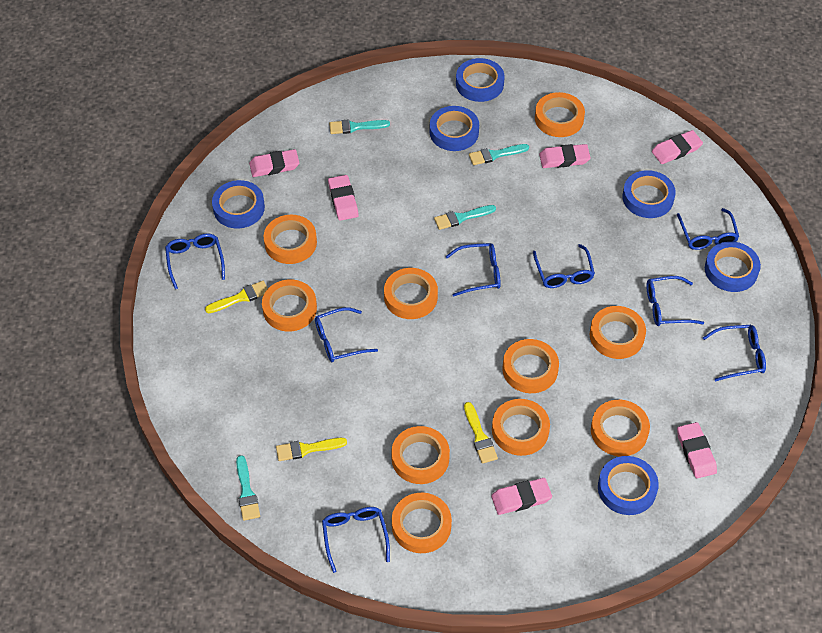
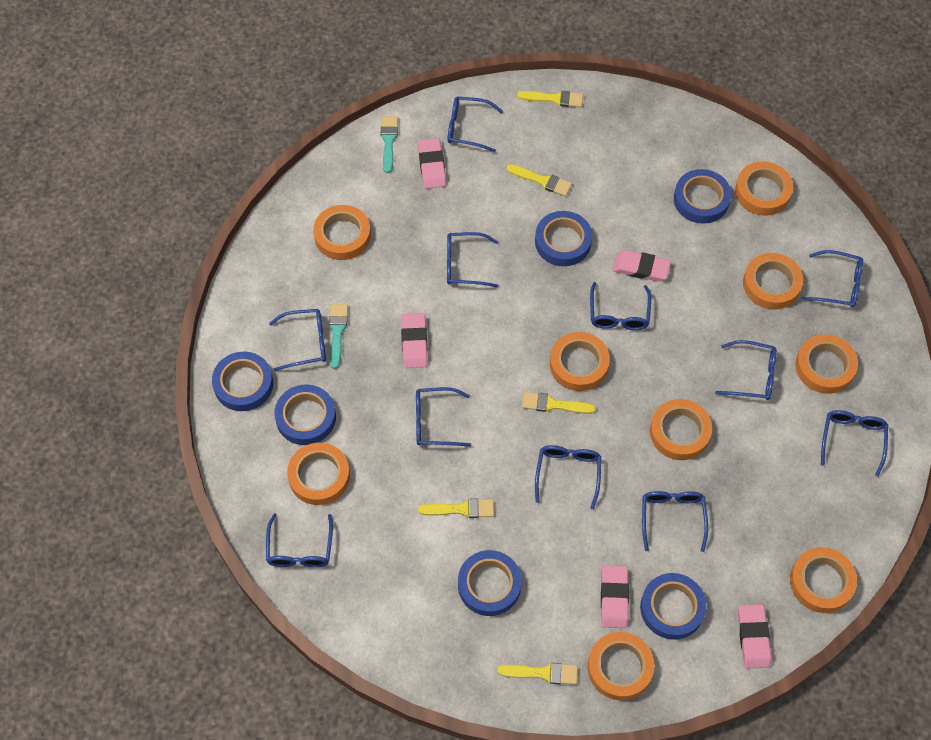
blue glasses: [165,233,225,289] [315,307,378,362] [322,507,390,573] [446,243,501,297] [533,244,595,288] [647,276,704,326] [677,208,739,250] [703,325,766,381] = 8 -> [266,513,333,567] [269,309,326,371] [416,387,471,447] [447,96,503,152] [447,232,499,288] [535,445,601,510] [590,282,651,330] [642,491,708,552] [715,340,777,400] [801,250,863,308] [821,410,888,477] = 11
orange tape: [262,279,317,332] [264,215,317,264] [384,268,438,319] [391,426,450,484] [392,493,452,553] [492,399,550,456] [502,339,559,393] [535,92,585,137] [590,306,646,359] [591,400,650,456] = 10 -> [287,443,350,505] [313,205,371,260] [550,332,610,391] [588,632,654,700] [650,399,712,460] [735,161,793,216] [743,253,803,310] [790,547,857,613] [795,334,858,394] = 9
pink eraser: [249,149,299,177] [328,175,359,221] [491,478,552,515] [539,144,591,168] [652,130,703,164] [677,422,717,478] = 6 -> [401,313,428,368] [418,138,446,189] [601,565,629,628] [612,250,671,282] [738,604,771,668] = 5
turquoise brush: [236,455,260,521] [329,119,390,134] [434,205,496,230] [469,144,529,165] = 4 -> [329,304,348,369] [381,116,398,173] = 2
yellow brush: [205,281,268,313] [276,438,347,461] [464,402,498,464] = 3 -> [418,499,494,518] [497,663,578,685] [507,164,572,196] [517,91,583,107] [522,392,596,414] = 5

